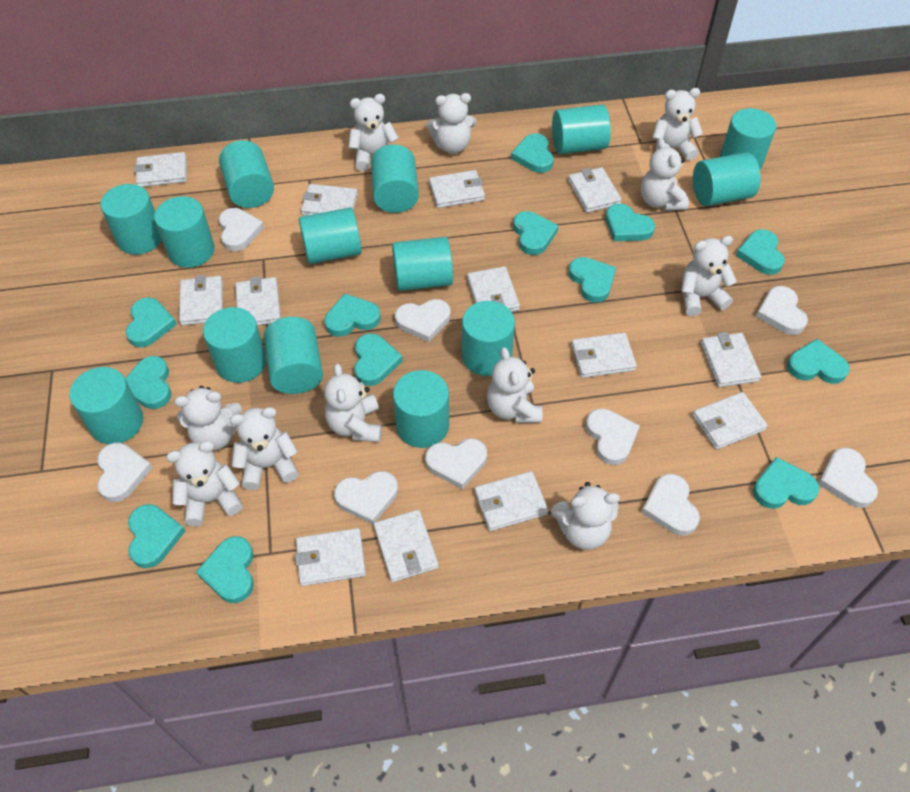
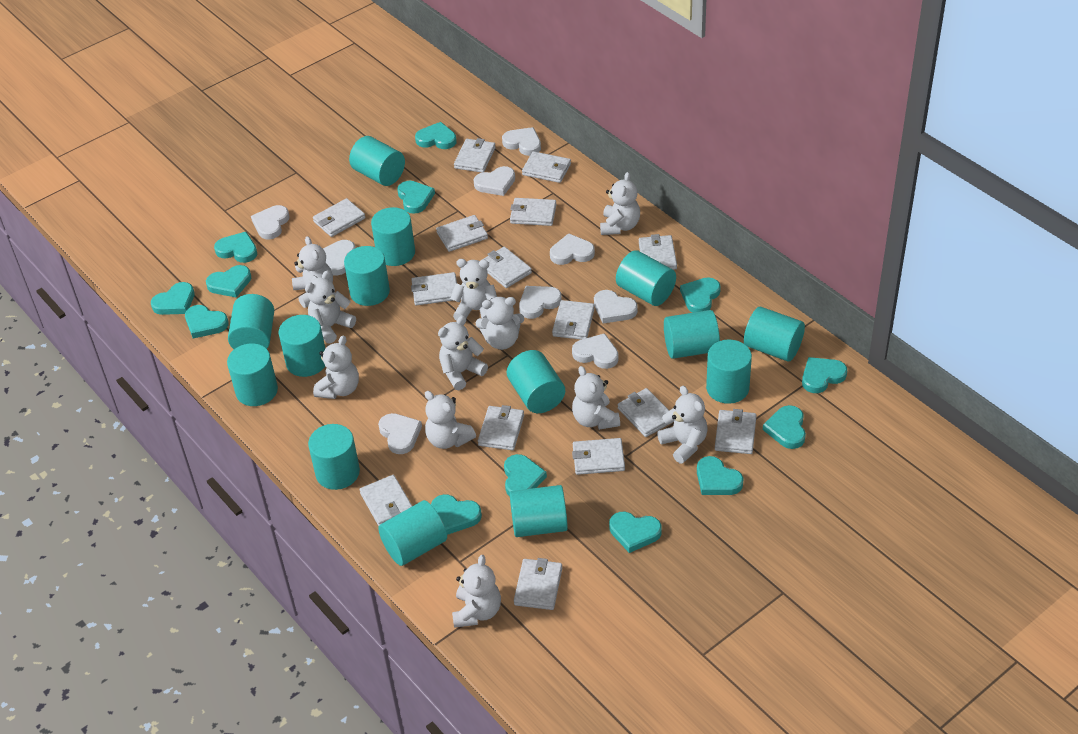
white wallet: [134,152,187,187] [179,275,223,326] [235,277,281,326] [295,528,366,586] [301,184,358,216] [374,510,438,582] [429,170,485,208] [467,266,520,312] [474,471,549,531] [568,167,622,213] [571,333,637,378] [693,392,768,450] [701,332,761,387] = 13 -> [313,198,365,237] [359,475,412,526] [411,272,457,305] [436,215,488,252] [454,138,496,173] [478,405,524,450] [480,247,532,288] [510,198,556,226] [514,558,562,610] [522,151,571,183] [552,300,595,340] [572,438,625,475] [618,388,673,437] [639,234,677,270] [715,409,756,454] = 15

